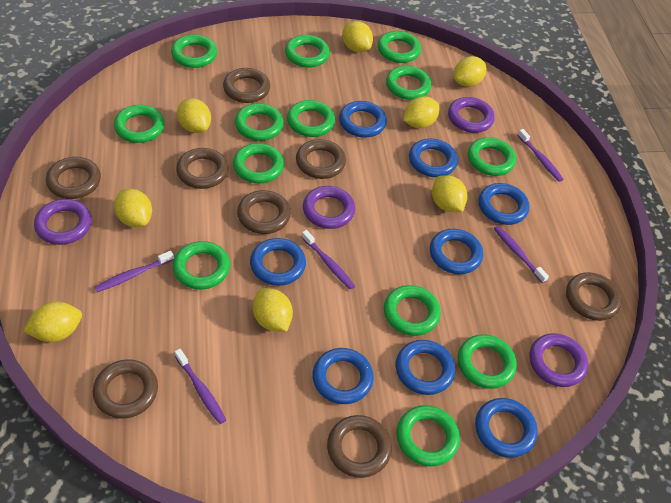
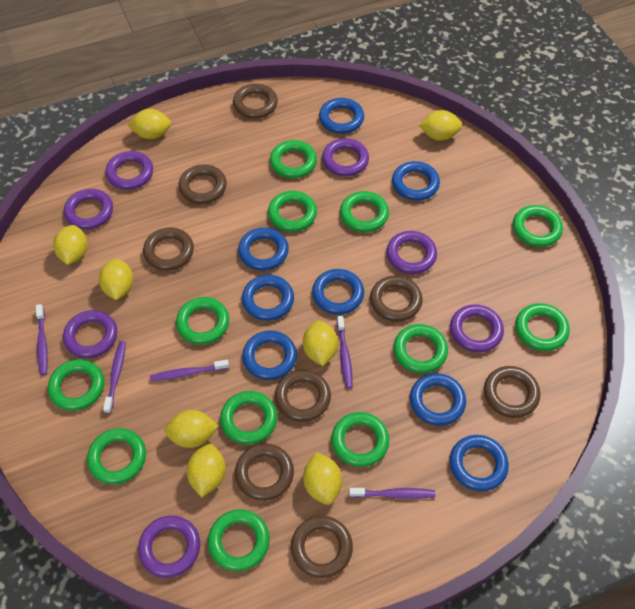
green ring: [114,105,165,143] [171,34,217,68] [173,241,230,290] [233,143,284,183] [235,103,284,141] [285,35,330,68] [287,100,335,137] [377,31,421,63] [384,285,441,336] [386,66,431,100] [396,405,460,466] [458,334,517,389] [468,137,516,176] = 13 -> [48,359,104,411] [87,428,146,484] [176,297,229,345] [208,509,270,571] [220,391,277,445] [268,191,317,232] [270,140,317,178] [331,412,389,467] [340,191,389,232] [394,324,448,373] [513,205,563,247] [516,303,570,351] = 12
purple ring: [34,199,92,245] [303,186,355,229] [448,97,495,133] [529,333,588,387] = 4 -> [63,310,117,358] [64,189,113,230] [105,151,153,190] [138,515,200,578] [322,138,369,176] [387,231,437,274] [450,304,504,352] = 7

